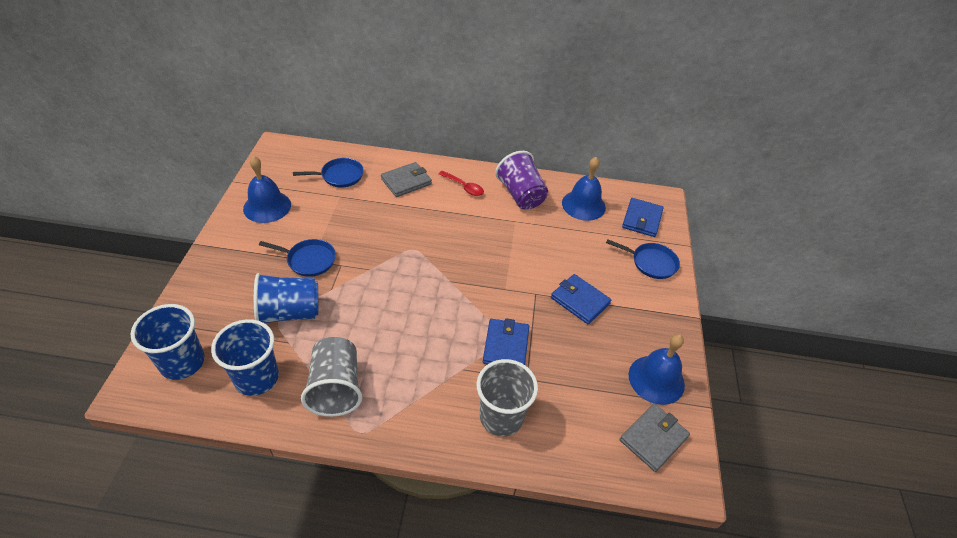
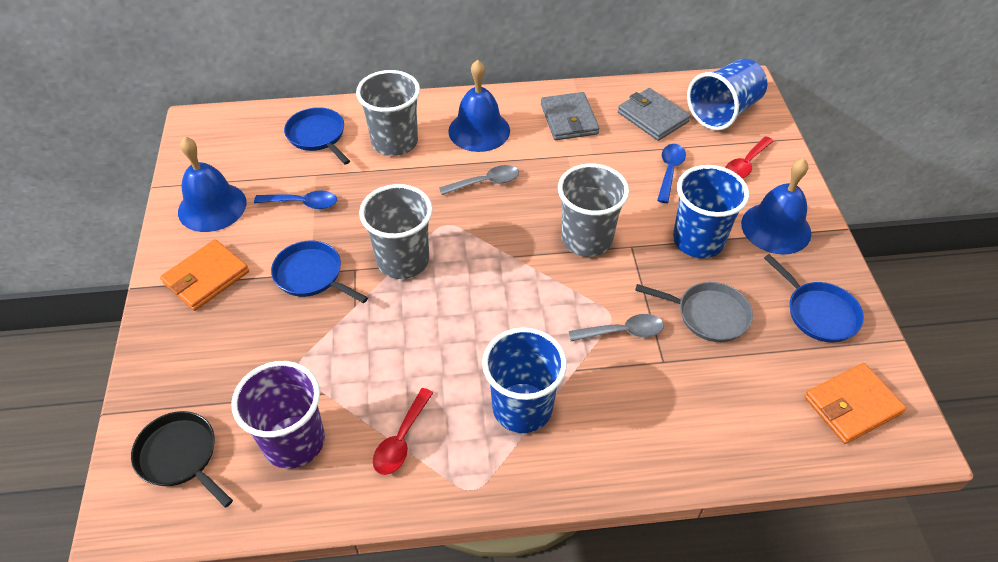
black pan: none = 0 -> [131,411,233,507] = 1
blue spoon: none = 0 -> [254,191,337,209] [657,144,686,203] = 2
blue wallet: [483,318,529,365] [551,274,611,324] [622,198,664,237] = 3 -> none = 0
grey cup: [301,337,362,417] [477,359,538,437] = 2 -> [356,70,420,156] [359,184,433,279] [558,163,629,257] = 3
grey pan: none = 0 -> [635,282,753,342] = 1
grey spoon: none = 0 -> [439,165,519,195] [569,314,664,341] = 2
orange wallet: none = 0 -> [160,239,249,311] [804,363,906,444] = 2
red spoon: [439,170,484,196] = 1 -> [373,388,433,475] [725,136,774,179] = 2

